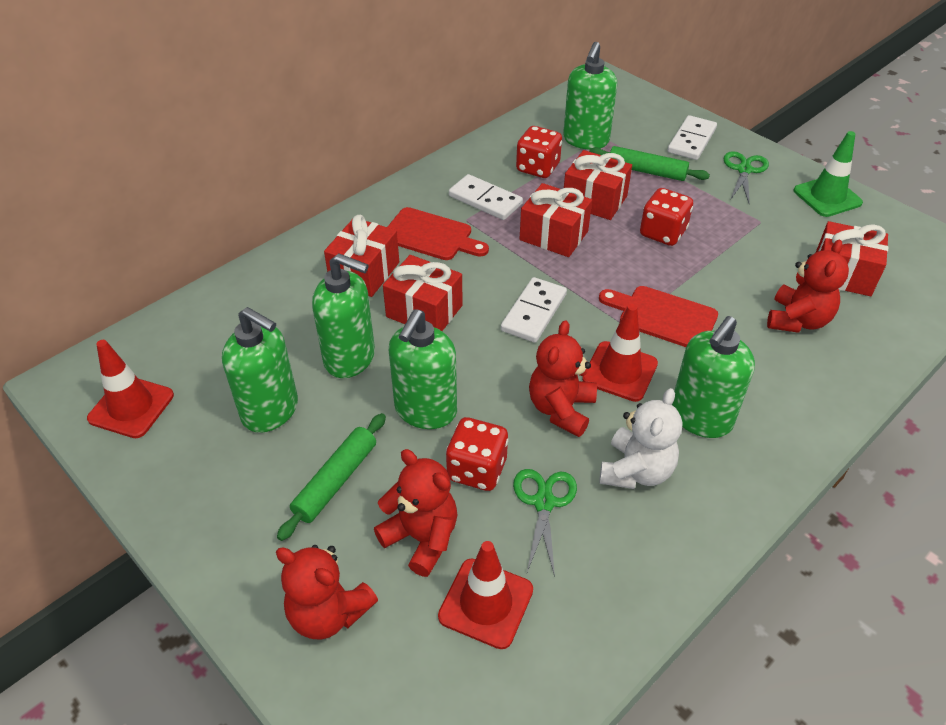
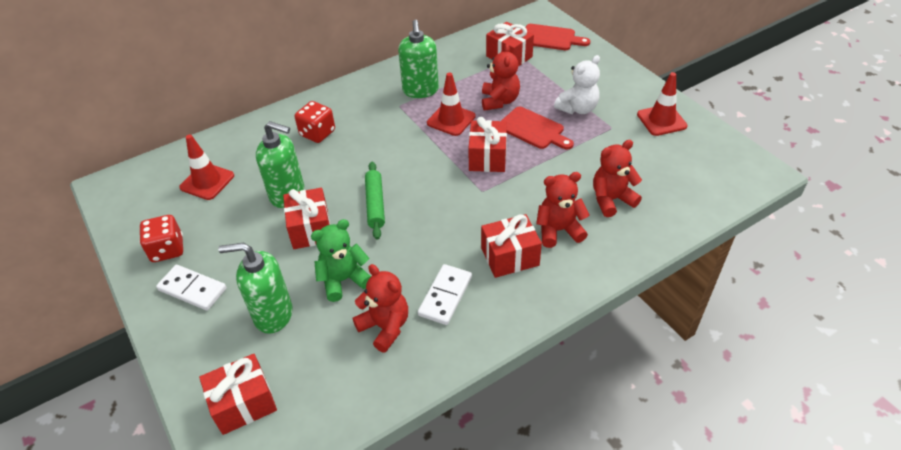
green rolling pin: [277,413,386,541] [589,146,710,181] = 2 -> [365,162,385,240] = 1
green scissors: [513,469,577,577] [723,151,769,204] = 2 -> none = 0
green soap dispenser: [222,307,298,433] [312,254,375,378] [389,309,457,429] [563,42,617,149] [672,316,755,438] = 5 -> [218,243,293,334] [256,121,304,208] [398,20,439,98] = 3
green teddy bear: none = 0 -> [311,219,371,302] = 1
green traffic cone: [794,131,863,217] = 1 -> none = 0
red dice: [446,417,509,491] [516,126,562,178] [640,188,693,246] = 3 -> [140,215,183,262] [295,101,335,143] = 2
white domino: [449,174,523,220] [501,277,567,343] [668,115,717,160] = 3 -> [156,265,227,311] [418,264,472,325] = 2

